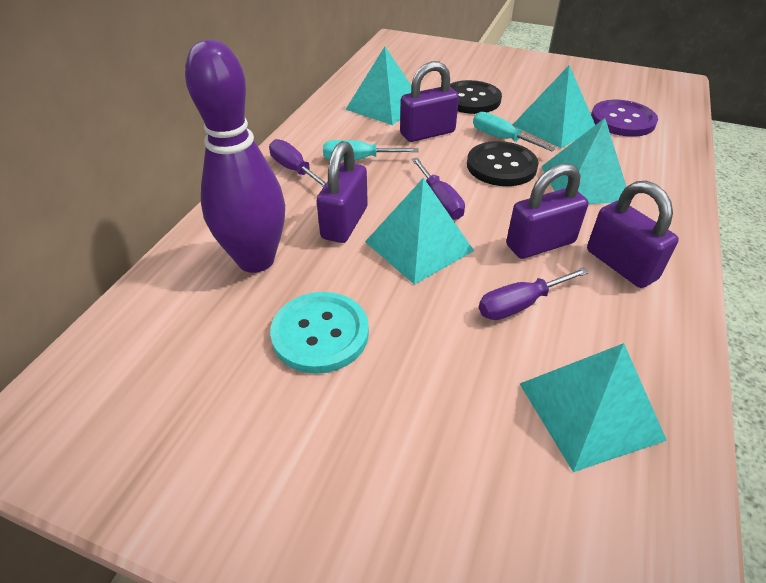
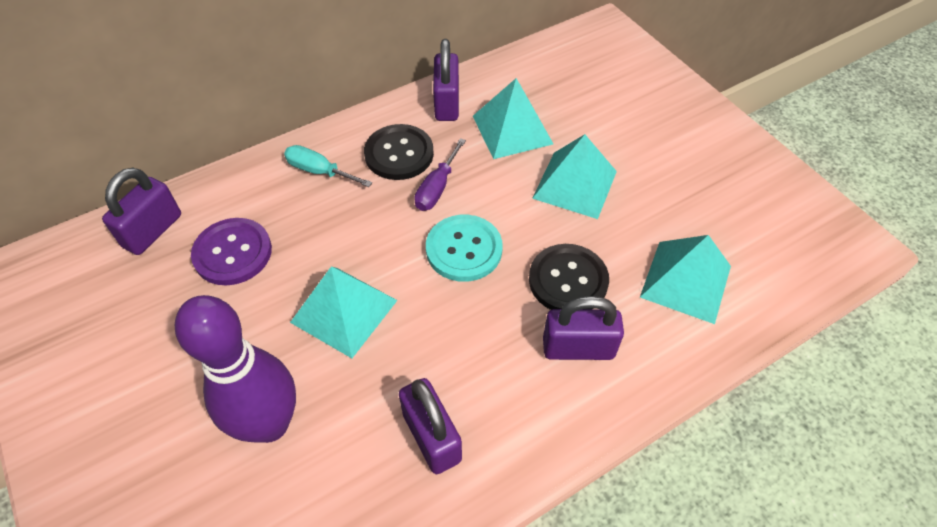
purple screwdriver: [269,139,327,187] [412,158,465,220] [479,267,589,320] = 3 -> [414,138,466,211] = 1
turquoise pyramid: [345,47,411,125] [365,178,474,285] [513,65,595,148] [520,343,667,472] [541,118,626,204] = 5 -> [290,266,398,358] [473,78,553,159] [532,134,617,219] [640,235,731,324] = 4
turquoise screwdriver: [323,140,419,160] [473,112,556,151] = 2 -> [284,145,372,187] = 1

